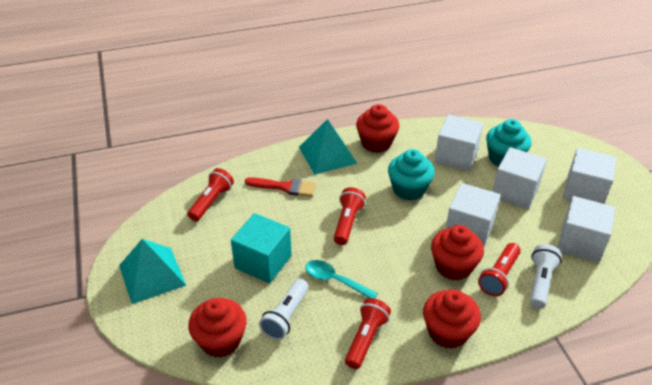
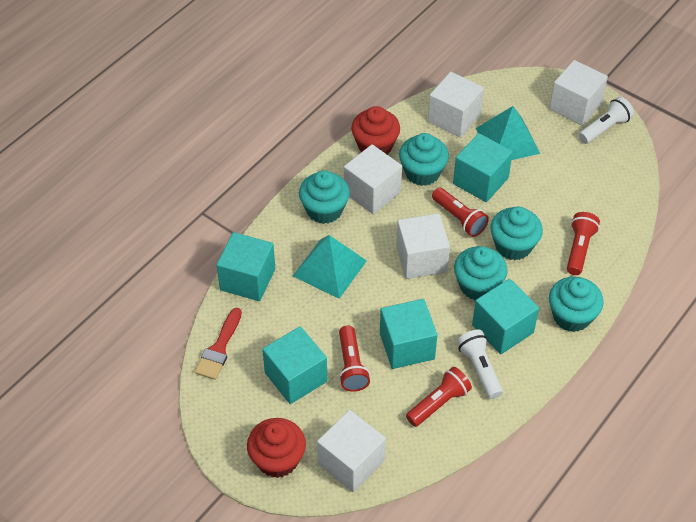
red cupcake: [188,298,247,358] [356,104,399,153] [423,290,481,349] [431,225,484,281] = 4 -> [247,418,306,478] [351,106,400,155] = 2
turquoise cube: [231,213,292,283] = 1 -> [216,232,275,301] [262,326,327,404] [380,299,438,369] [453,133,513,202] [472,279,539,354] = 5
turquoise cupcake: [388,149,435,200] [486,119,531,167] = 2 -> [299,170,350,224] [399,133,449,186] [454,246,507,300] [490,206,543,260] [549,277,603,332] = 5
turquoise spoon: [305,260,378,298] = 1 -> none = 0

